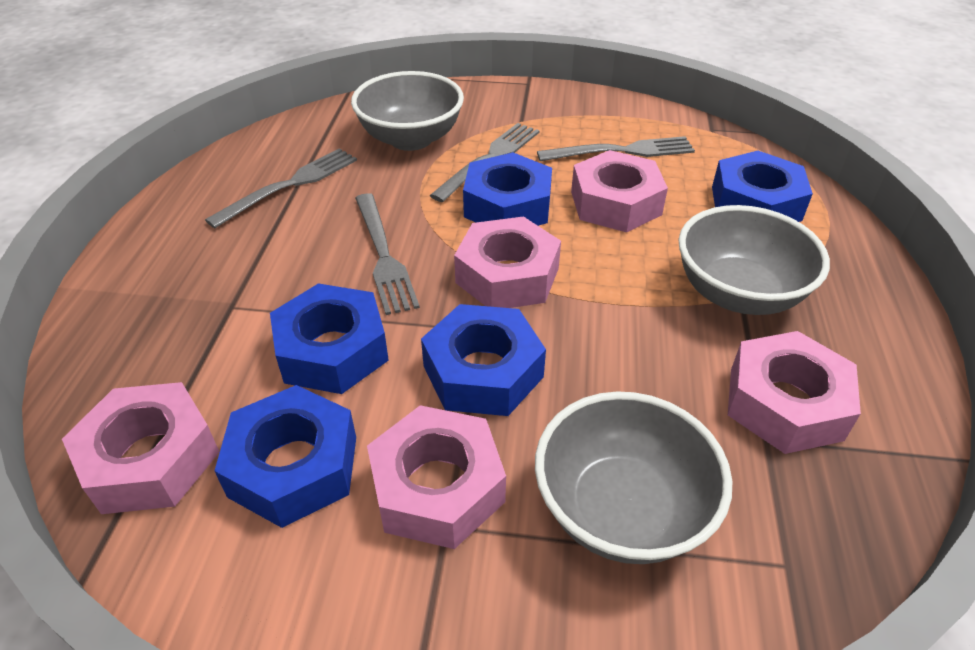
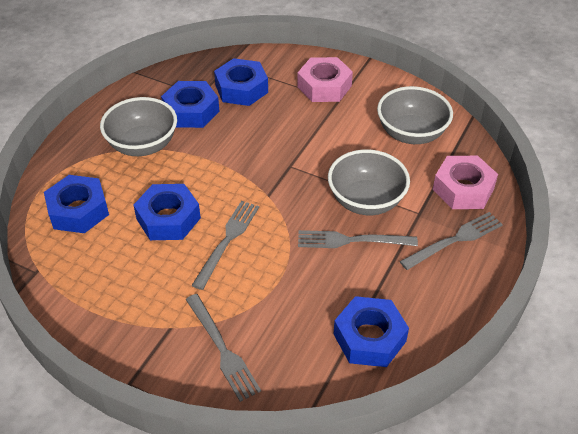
pink nut: [62,382,219,514] [367,405,506,549] [454,216,561,308] [571,150,668,232] [728,331,861,454] = 5 -> [297,57,353,102] [433,156,498,209] = 2

